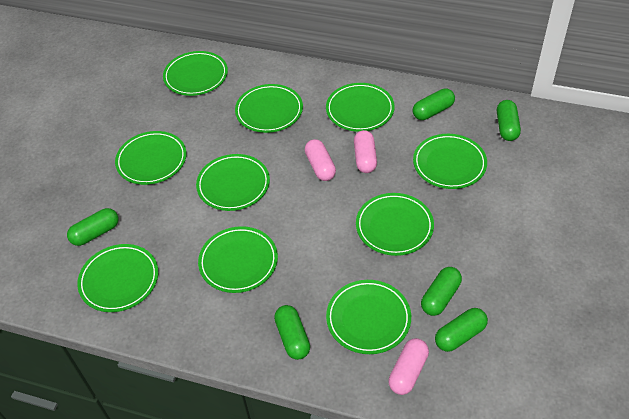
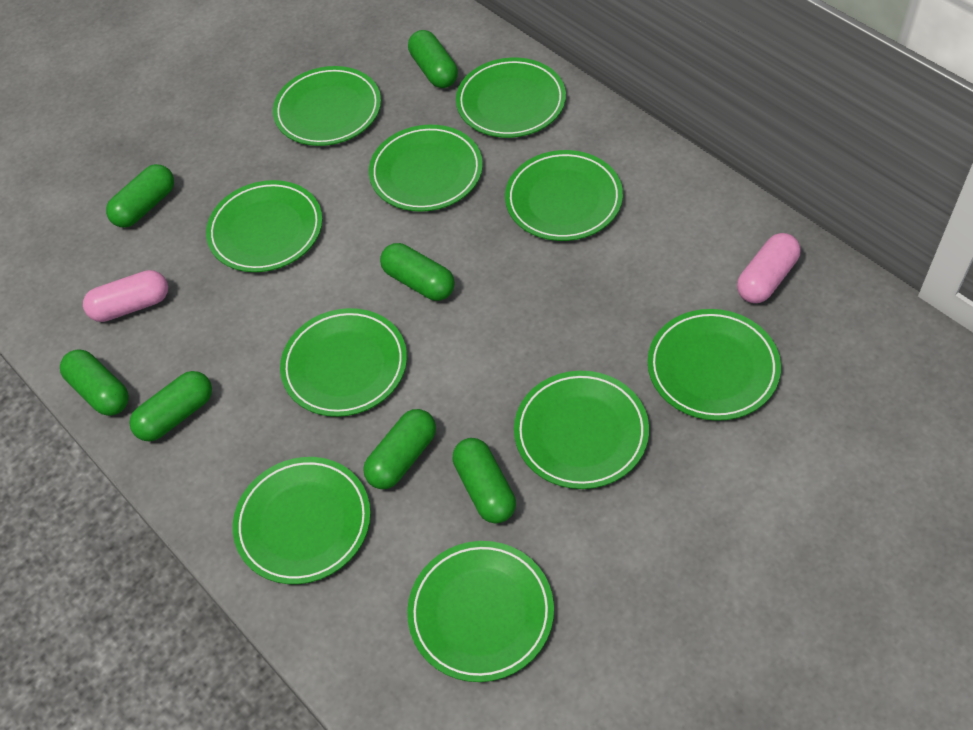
green capsule: [67,208,119,246] [274,305,310,360] [413,88,455,120] [421,267,462,316] [435,308,488,352] [497,100,521,141] = 6 -> [60,349,129,416] [106,164,174,228] [129,371,212,441] [363,409,436,489] [380,243,455,301] [408,30,458,88] [452,438,516,523] = 7
pink capsule: [305,139,336,181] [354,130,377,173] [388,338,429,395] = 3 -> [83,270,168,322] [737,233,800,303] = 2

